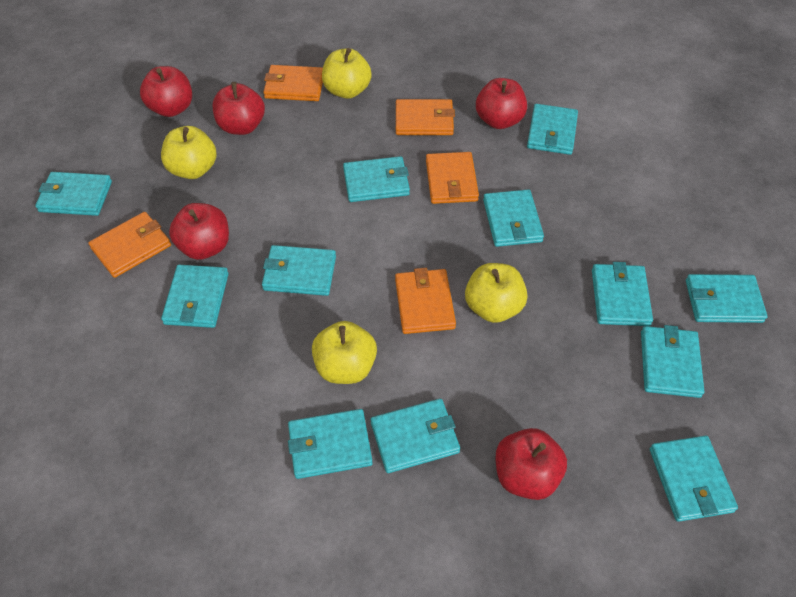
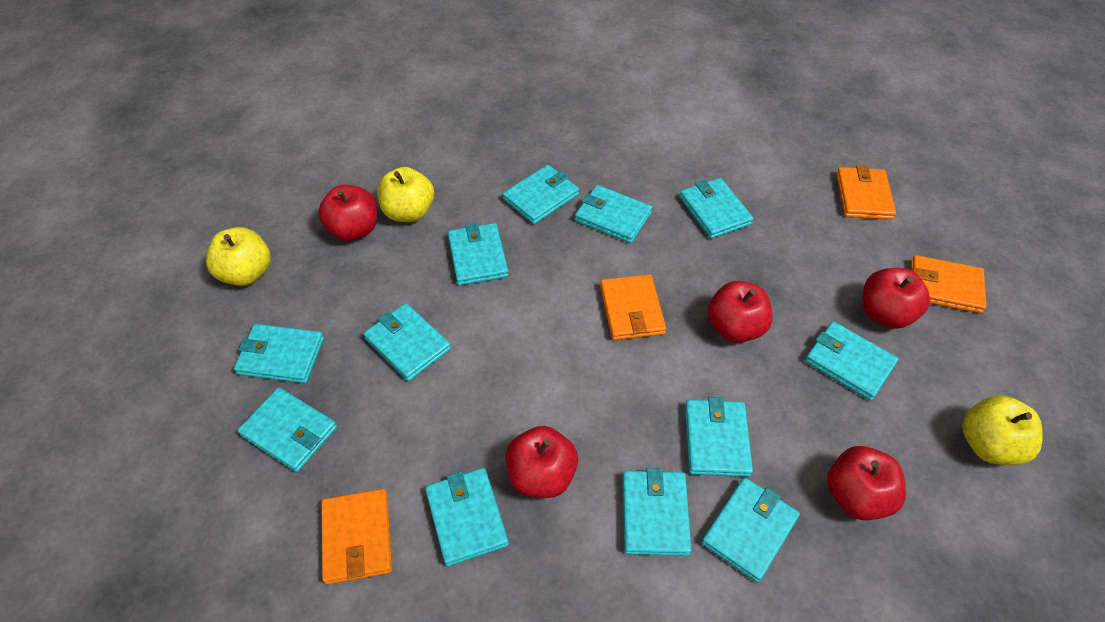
orange wallet: [88,212,171,278] [263,65,323,101] [395,268,456,334] [396,99,455,135] [426,152,479,204] = 5 -> [321,489,392,585] [600,274,666,340] [836,165,896,220] [911,255,987,313] = 4
yellow apple: [161,126,217,179] [312,321,377,384] [322,48,372,99] [465,263,527,323] = 4 -> [206,227,271,286] [377,167,434,222] [962,396,1043,465] = 3

